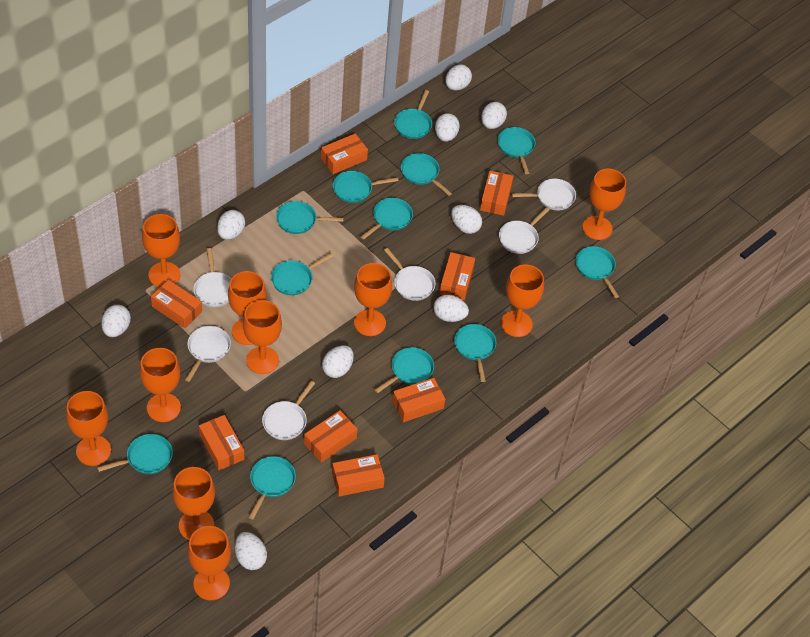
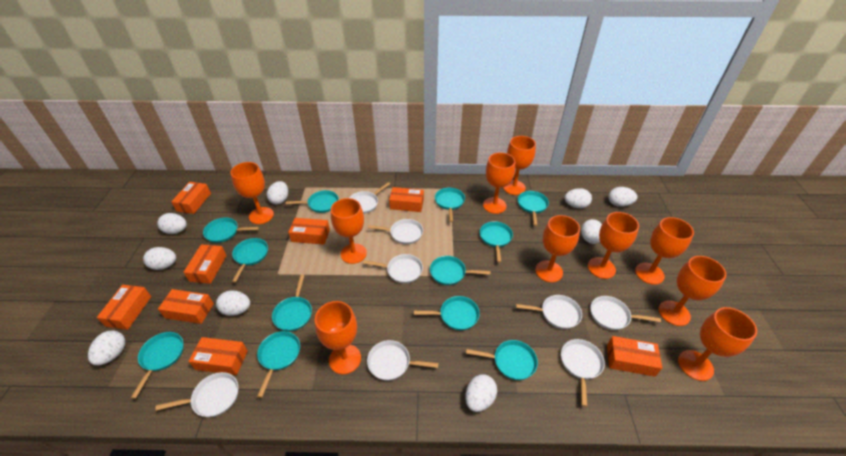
white pan: [185,326,231,382] [194,248,231,307] [262,381,315,440] [384,248,435,301] [499,207,549,254] [512,179,576,210] = 6 -> [155,372,238,417] [349,182,390,214] [363,254,423,284] [367,340,439,381] [368,219,423,244] [516,295,582,329] [561,339,605,407] [590,296,661,330] = 8

